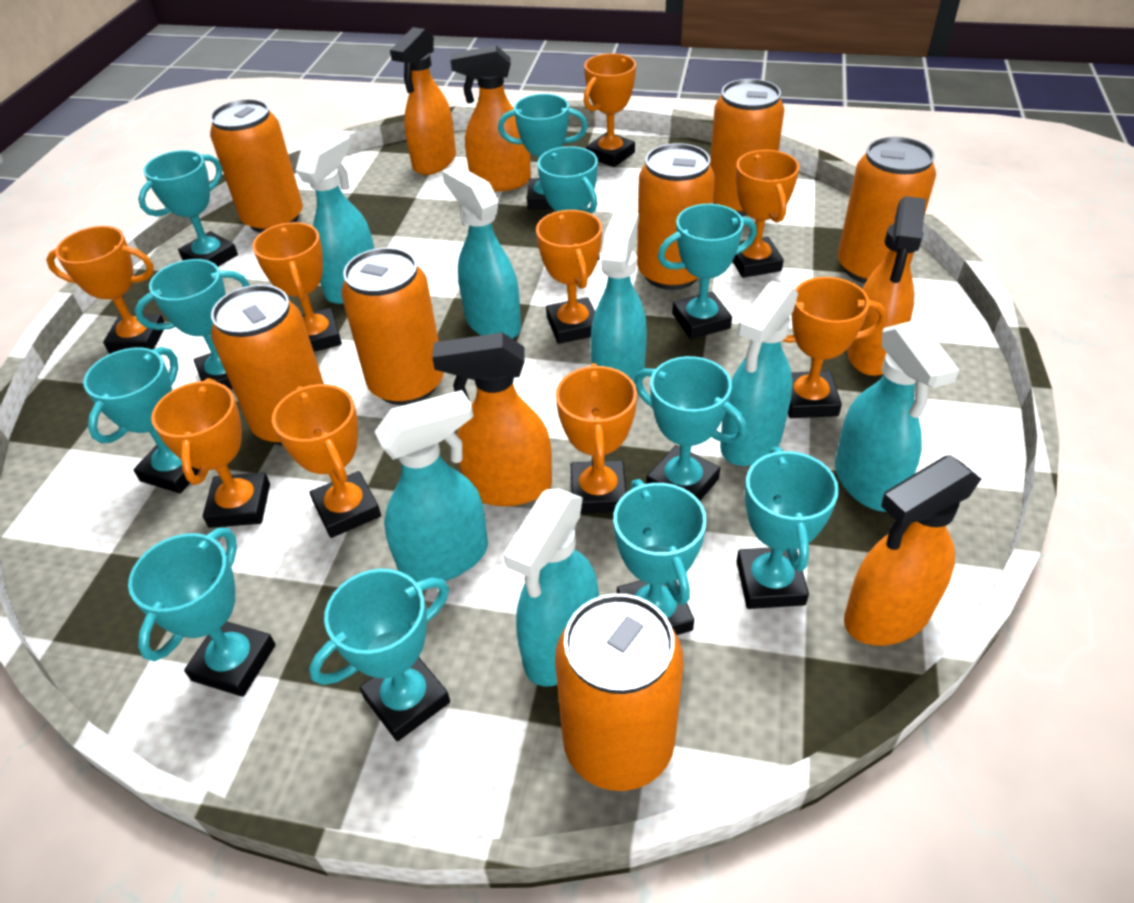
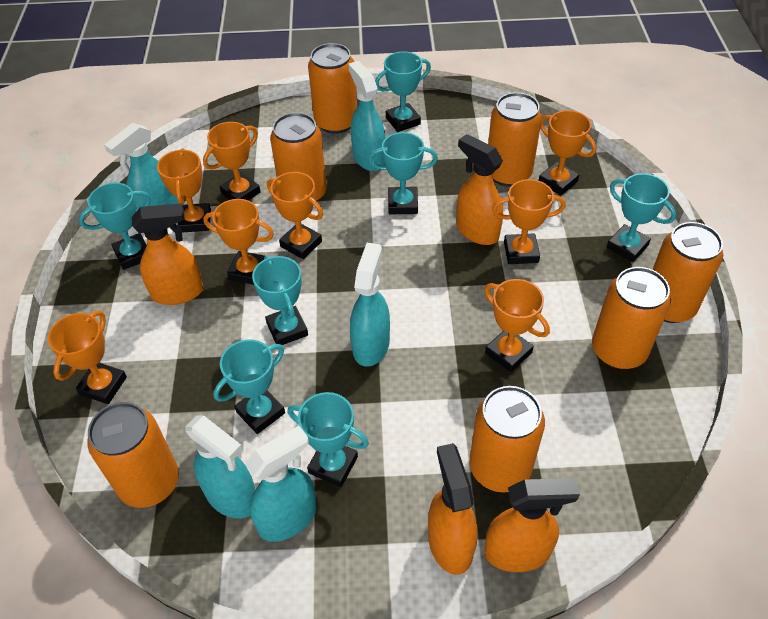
orange spray bottle: [390,27,456,175] [432,332,552,506] [450,45,531,191] [844,455,981,646] [847,196,926,376] = 5 -> [132,203,203,305] [428,443,477,575] [456,134,503,245] [485,478,580,572] = 4
orange trophy: [46,226,165,354] [151,378,270,528] [252,222,342,352] [272,384,381,538] [536,210,602,344] [556,363,637,514] [584,53,636,167] [732,150,799,278] [782,277,887,418] = 9 -> [48,310,127,404] [157,148,211,232] [203,122,261,200] [203,199,274,285] [267,172,323,259] [484,279,550,372] [492,179,566,264] [539,110,597,195] = 8
turquoise spray bottle: [296,130,374,304] [374,390,488,582] [442,165,521,339] [504,489,599,687] [591,207,647,382] [720,281,798,466] [835,319,959,512] = 7 -> [104,123,179,210] [185,415,255,519] [245,426,317,542] [348,61,385,171] [350,243,390,367] = 5
turquoise trophy: [83,347,199,493] [128,528,276,697] [135,259,250,390] [138,150,238,267] [309,569,450,741] [498,94,588,210] [538,146,600,260] [613,479,707,635] [634,356,747,501] [658,204,757,339] [736,446,839,609] = 11 -> [79,183,151,270] [213,340,285,434] [252,255,308,345] [288,392,369,487] [368,132,438,214] [375,51,431,132] [606,173,676,262] = 7

